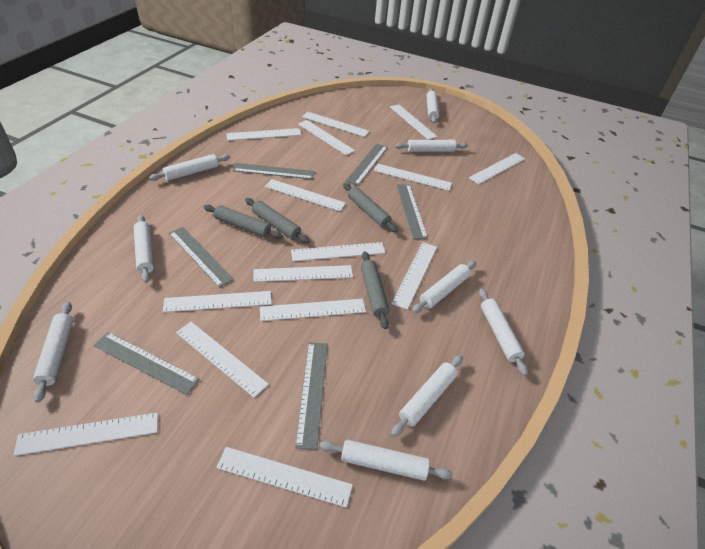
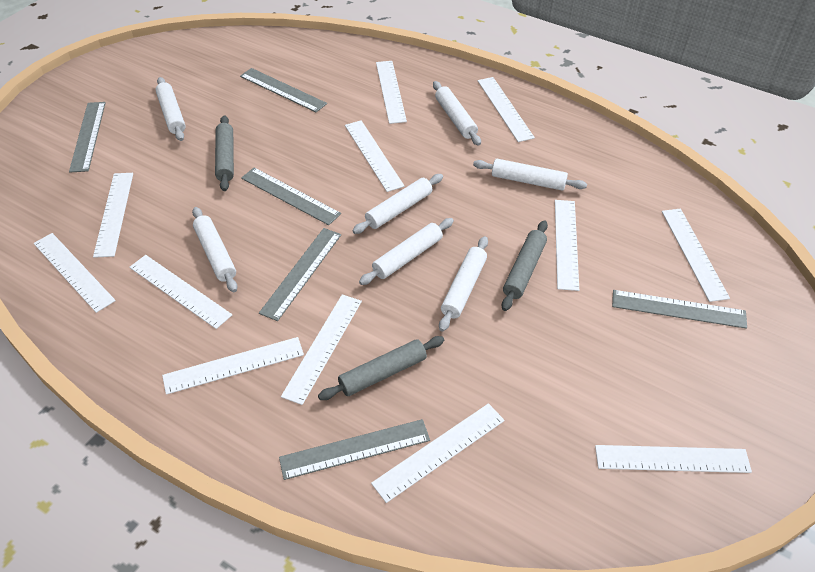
grey rolling pin: [204,205,283,239] [245,198,310,243] [343,183,398,233] [361,252,390,329] = 4 -> [215,115,234,191] [318,336,444,400] [502,220,548,311] = 3
white rolling pin: [33,302,73,402] [134,215,154,283] [149,154,230,181] [319,440,453,481] [391,355,463,437] [395,140,468,152] [412,261,476,313] [426,89,439,123] [479,289,528,376] = 9 -> [156,77,186,141] [192,207,238,292] [352,174,443,234] [359,218,454,285] [433,81,481,146] [439,236,488,332] [473,159,587,191] = 7
white ruler: [13,412,158,456] [163,291,272,312] [176,322,269,398] [216,447,353,508] [226,128,302,141] [253,265,353,282] [260,299,366,321] [265,179,346,211] [291,242,386,261] [298,120,355,155] [302,112,370,137] [374,164,452,191] [390,105,438,140] [391,242,437,310] [469,153,525,184] = 15 -> [34,233,116,313] [93,173,133,258] [129,255,232,329] [162,337,304,395] [281,294,362,405] [345,120,405,192] [371,403,505,503] [376,61,407,124] [478,77,535,142] [555,200,579,291] [595,445,752,473] [662,209,730,302] = 12

